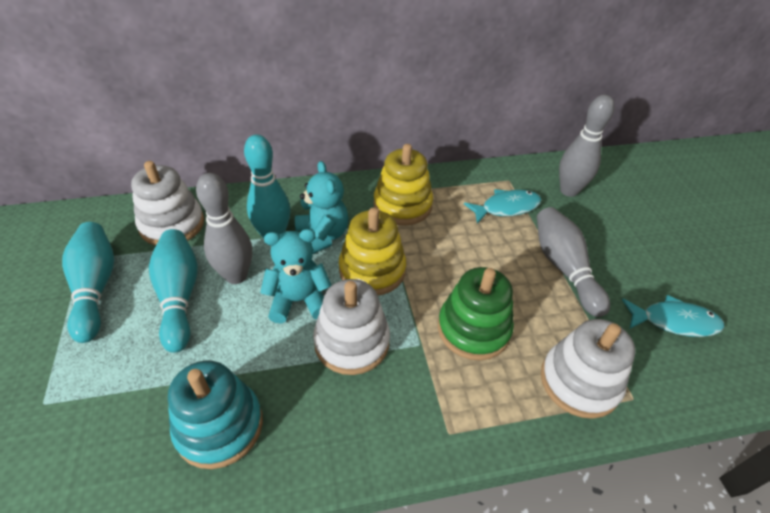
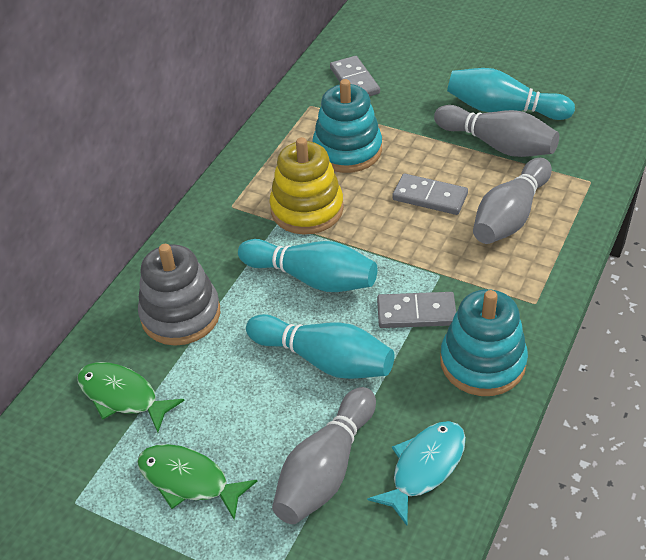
green fish: none = 0 -> [77,362,185,433] [137,444,257,520] = 2
green stacking toy: [438,267,514,360] = 1 -> none = 0
grey domino: none = 0 -> [330,56,380,96] [377,292,456,328] [392,173,468,215] = 3
grey stacking toy: none = 0 -> [138,244,220,346] = 1
turquoise fish: [464,189,542,224] [622,295,724,337] = 2 -> [367,421,466,526] = 1
turquoise stacking toy: [168,361,263,469] = 1 -> [312,79,382,173] [440,289,528,396] = 2
turquoise teddy bear: [260,229,332,324] [295,161,348,254] = 2 -> none = 0
white stacking toy: [131,161,204,246] [313,279,390,375] [541,319,636,419] = 3 -> none = 0
yellow stacking toy: [339,207,406,295] [373,144,433,225] = 2 -> [269,137,344,235] = 1

